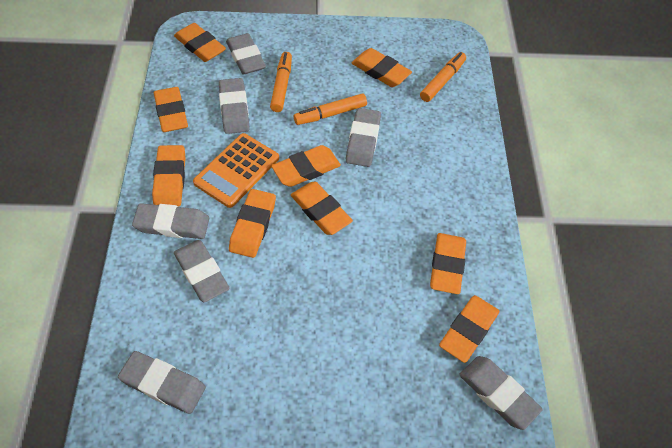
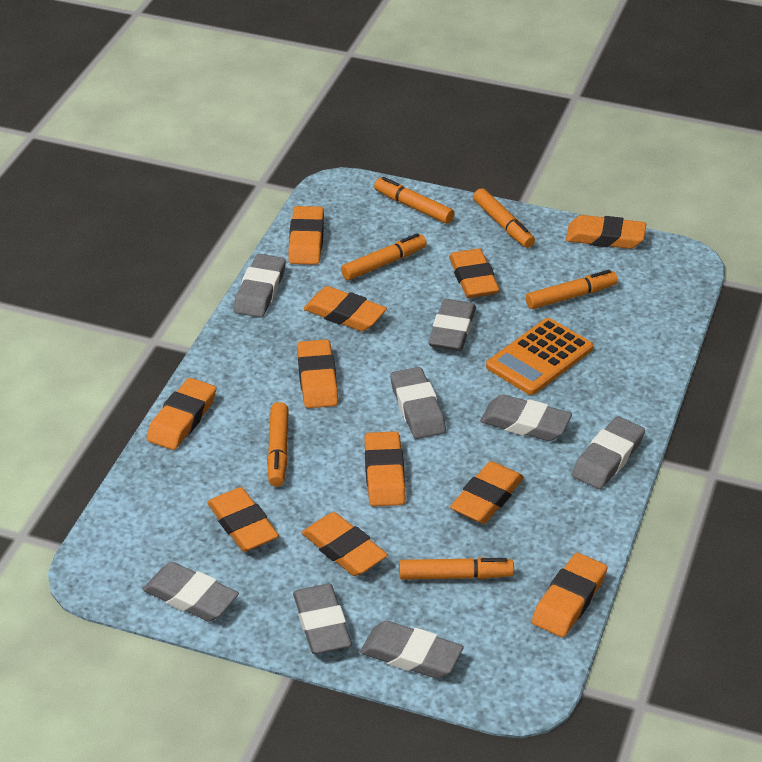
grey eraser: [118,351,206,414] [132,203,209,239] [174,240,230,302] [219,78,250,134] [226,33,266,74] [346,108,381,167] [459,356,543,430] = 7 -> [143,562,239,622] [234,254,286,318] [293,584,352,654] [360,621,464,679] [390,367,446,439] [428,299,476,351] [480,394,572,441] [572,416,645,489] = 8
orange eraser: [152,145,185,207] [154,87,188,132] [174,23,226,62] [229,189,276,258] [272,145,341,187] [291,182,353,235] [352,48,412,87] [430,233,466,294] [439,295,499,363] = 9 -> [147,378,216,450] [207,487,279,552] [288,206,324,265] [297,339,338,408] [302,512,388,576] [303,286,387,332] [364,431,406,506] [449,248,500,298] [450,461,524,524] [532,553,608,637] [566,215,646,249] = 11
orange marker: [270,52,292,112] [294,93,367,125] [420,52,466,102] = 3 -> [267,402,289,487] [341,233,427,280] [374,177,454,224] [399,557,514,580] [473,188,535,248] [526,270,618,309] = 6

